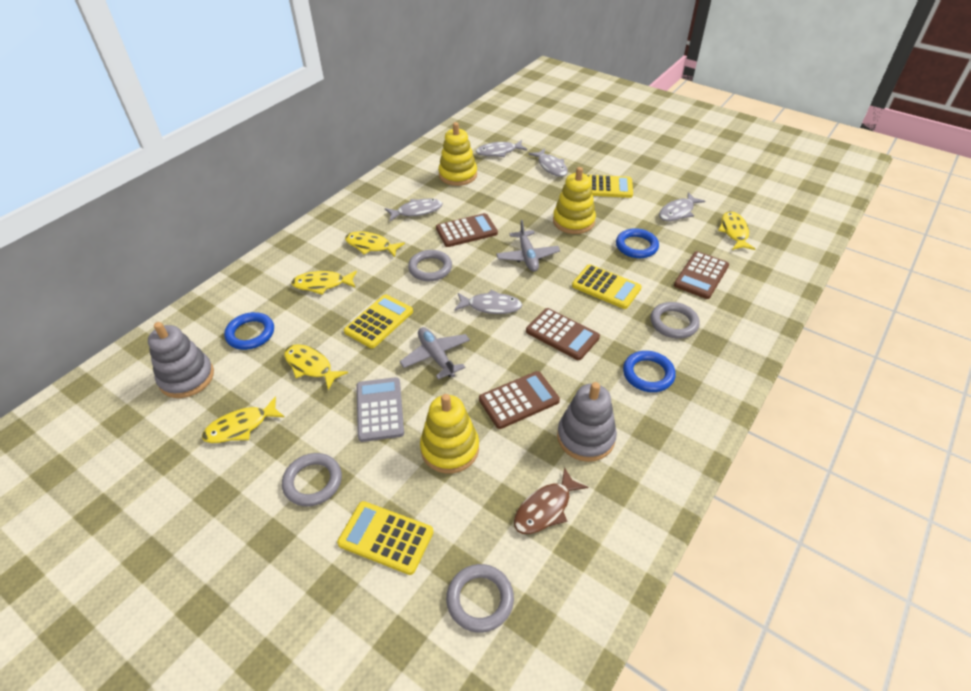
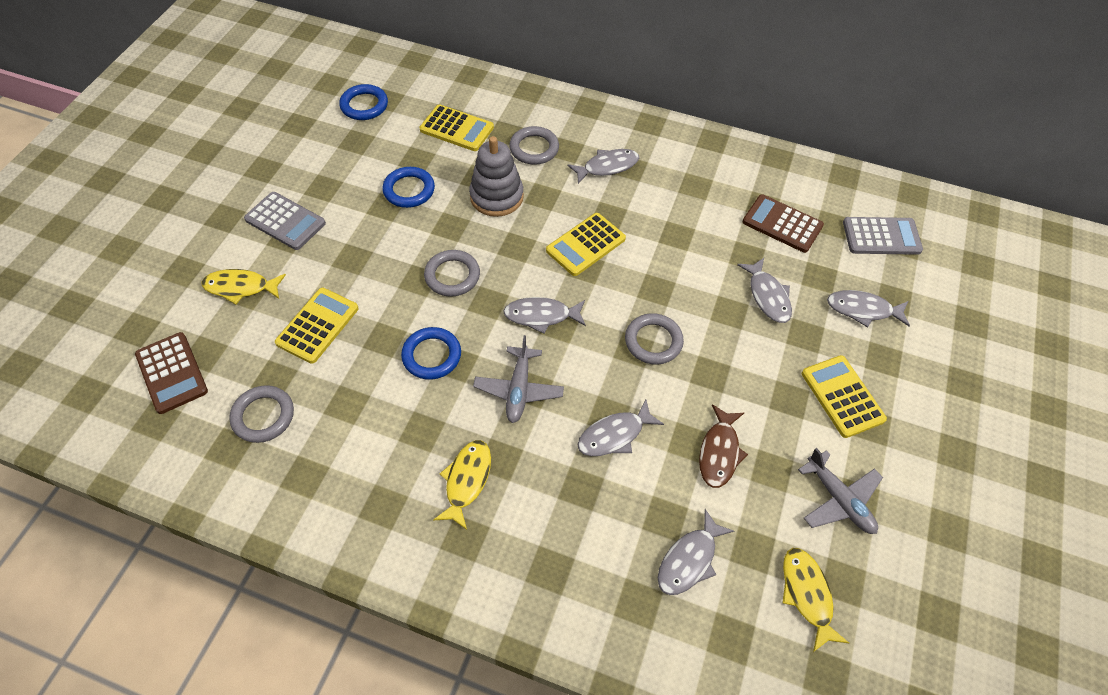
brown calculator: [436,213,498,247] [479,371,560,429] [526,308,600,360] [674,251,729,299] = 4 -> [135,332,208,414] [742,194,824,253] = 2
grey calculator: [357,377,404,442] = 1 -> [244,192,326,250] [843,217,923,255] = 2
grey fish: [385,199,442,221] [454,290,522,314] [476,140,528,157] [528,148,568,177] [659,192,706,221] = 5 -> [503,297,586,334] [568,149,639,184] [577,399,664,456] [658,509,734,595] [737,258,792,323] [827,290,910,327] = 6
grey stacking toy: [148,322,214,398] [557,382,617,462] = 2 -> [469,136,524,217] = 1
yellow fish: [202,397,285,443] [284,344,348,390] [291,271,357,295] [345,231,405,257] [718,211,755,250] = 5 -> [202,269,286,304] [433,440,491,530] [782,548,849,652] = 3
yellow stacking toy: [420,394,479,474] [438,122,477,186] [553,167,596,234] = 3 -> none = 0

